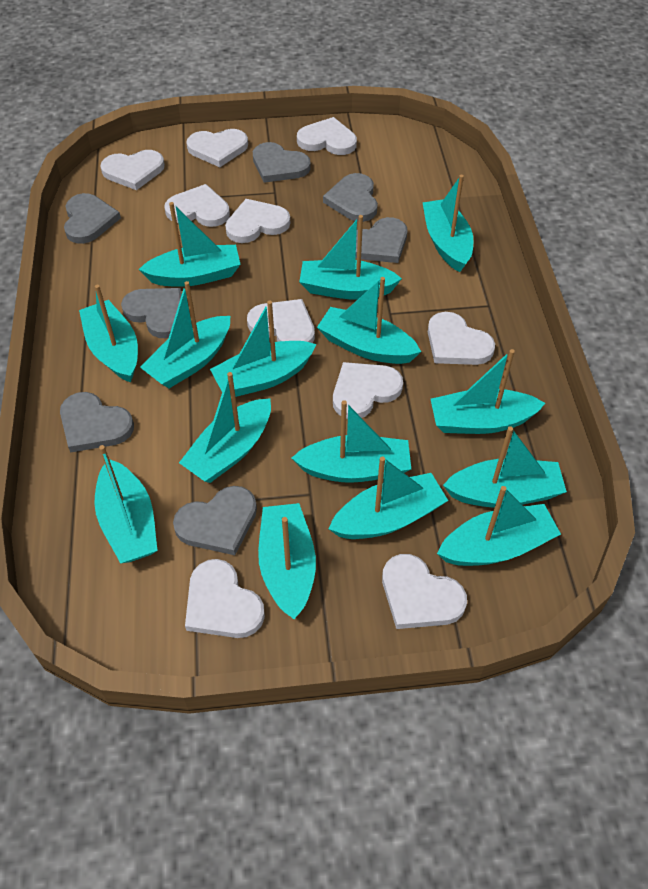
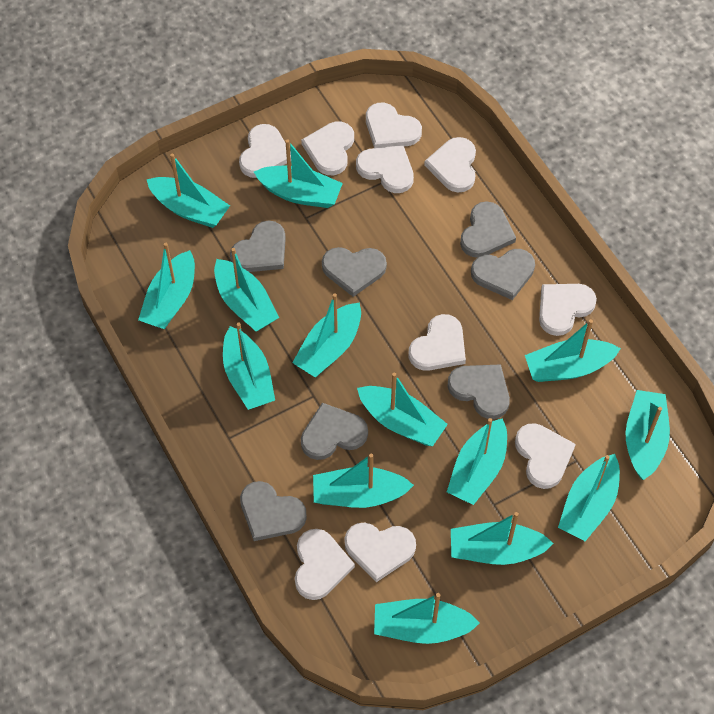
turquoise boat: [79,285,138,383] [95,445,158,563] [139,202,241,287] [140,281,230,388] [179,372,271,483] [210,301,316,397] [258,503,316,619] [292,400,411,483] [299,215,402,299] [317,277,421,364] [329,456,448,539] [423,175,474,272] [431,349,545,434] [437,486,561,566] [443,426,567,507] = 15 -> [138,243,195,329] [146,154,230,228] [214,248,279,332] [223,323,275,410] [254,139,343,208] [292,293,361,377] [313,454,414,508] [357,373,448,446] [374,593,480,644] [447,418,507,505] [451,512,554,565] [525,319,621,382] [558,454,620,541] [626,390,670,480] = 14

